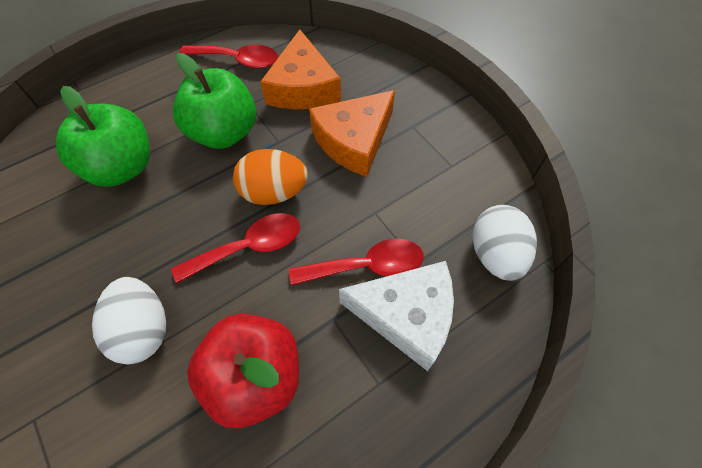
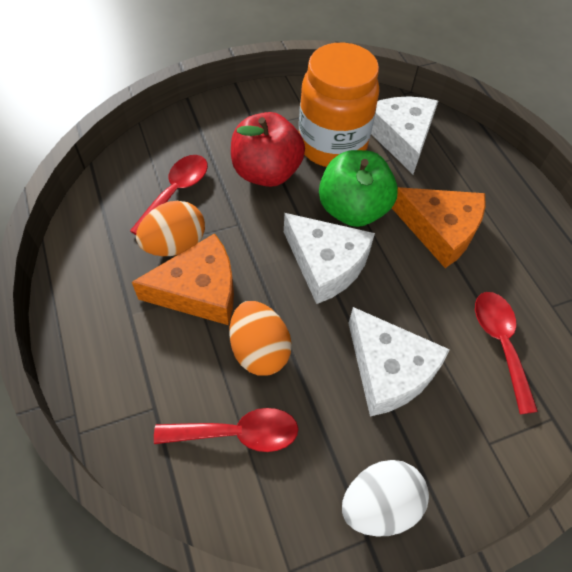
green apple: [56,86,150,187] [173,53,256,149] = 2 -> [319,150,398,227] = 1
orange egg: [233,149,308,205] = 1 -> [136,201,205,256] [230,301,292,376] = 2
orange jar: none = 0 -> [299,43,379,167] = 1
white cheese: [339,261,454,371] = 1 -> [284,213,375,304] [348,307,450,417] [371,96,438,174] = 3
white egg: [92,277,167,364] [472,205,537,281] = 2 -> [342,460,429,537] = 1

